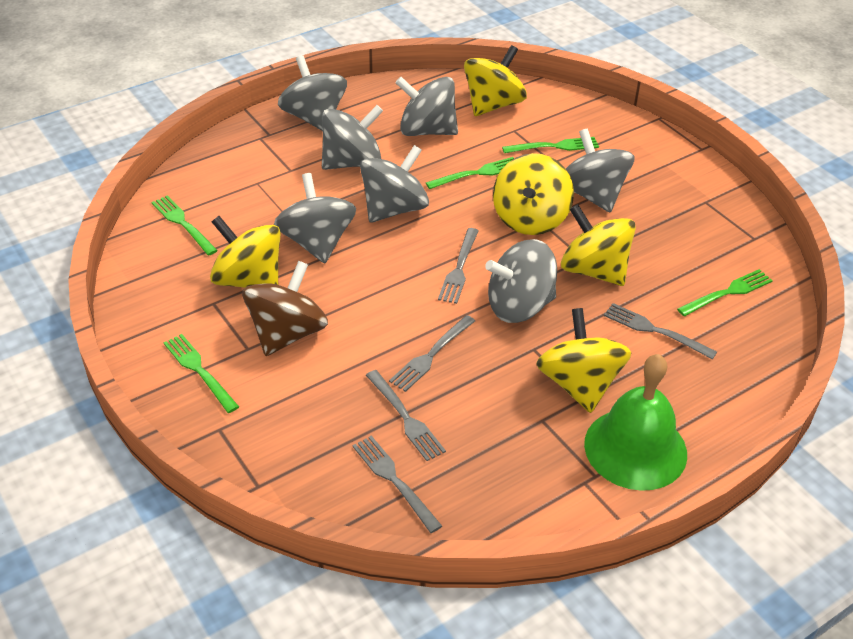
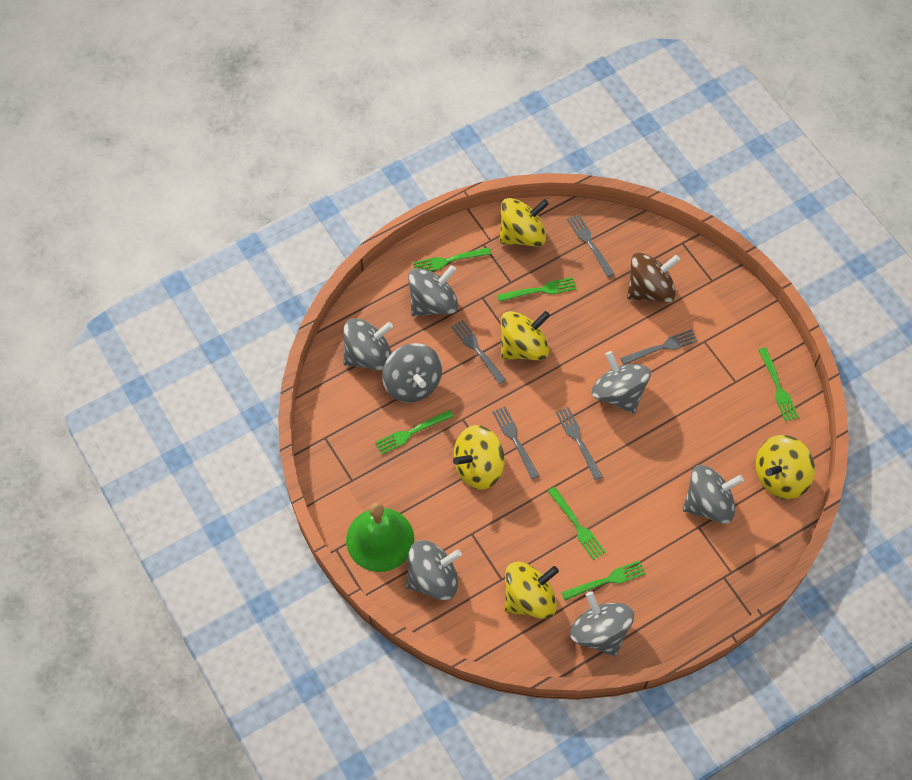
green fork: [152,195,218,256] [163,334,239,413] [426,157,514,189] [502,137,599,153] [677,269,773,316] = 5 -> [375,410,454,455] [413,247,491,271] [497,277,577,302] [548,487,606,560] [561,560,646,601] [759,347,799,421] = 6

